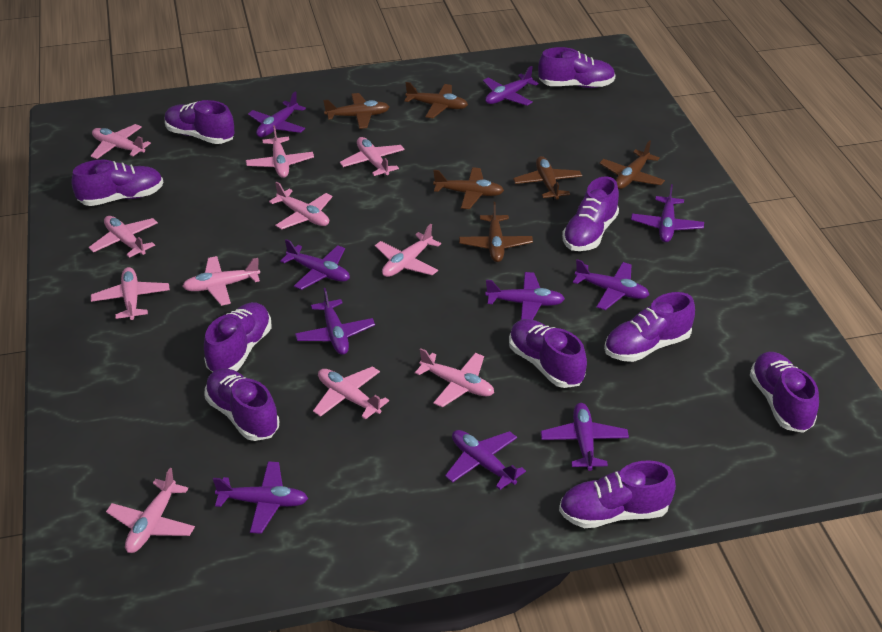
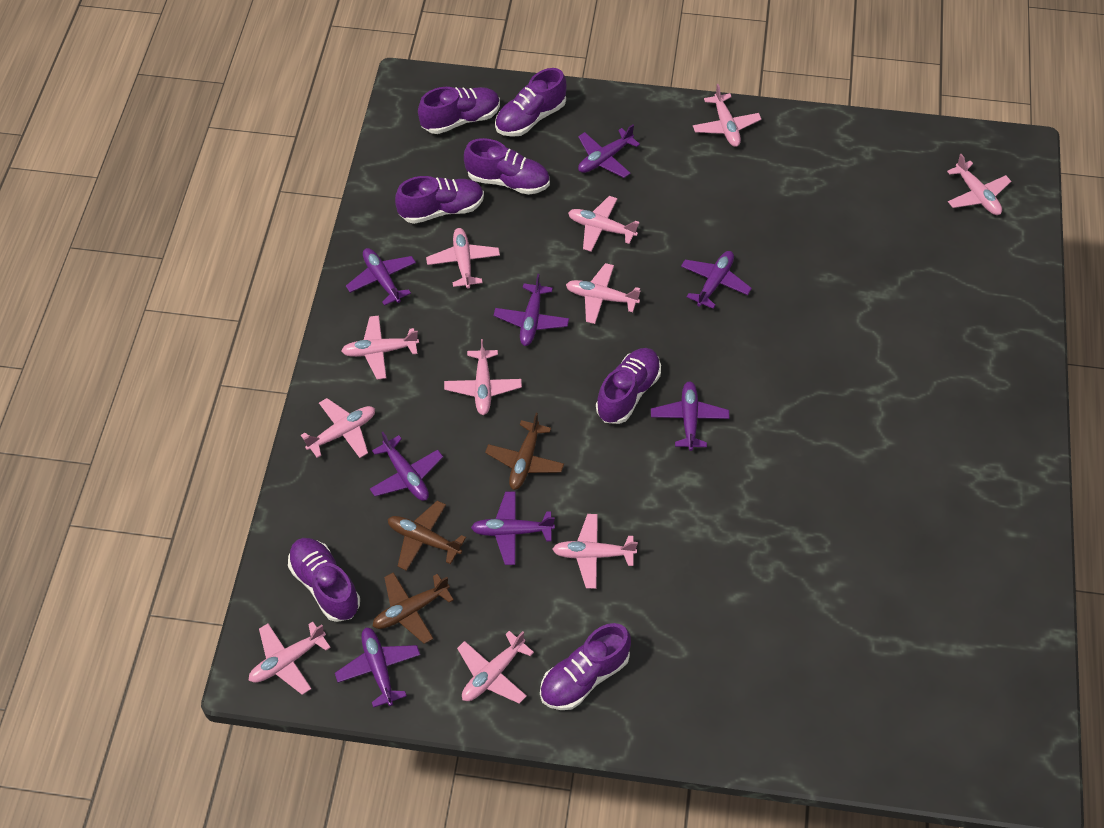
brown plane: [323,93,389,129] [404,82,468,118] [433,167,504,209] [459,202,533,262] [513,156,582,200] [599,140,665,189] = 6 -> [373,572,454,644] [388,501,466,571] [485,413,564,490] = 3
purple plane: [213,461,308,534] [248,91,306,137] [280,239,350,290] [295,288,375,355] [445,430,526,490] [483,66,539,105] [485,272,565,320] [541,403,629,471] [573,259,649,310] [631,184,704,242] = 10 -> [335,627,420,708] [346,248,416,306] [370,432,443,501] [471,492,555,565] [494,274,569,346] [578,125,640,178] [651,381,729,451] [681,251,752,309] = 8
purple shoe: [71,160,163,206] [165,100,235,144] [204,302,272,372] [204,368,279,441] [509,319,587,388] [538,47,616,88] [559,460,676,528] [562,176,619,251] [604,292,695,362] [750,352,819,433] = 10 -> [288,538,360,622] [395,176,484,224] [418,87,500,134] [464,138,550,195] [495,68,567,137] [540,623,631,710] [596,348,661,424] = 7

